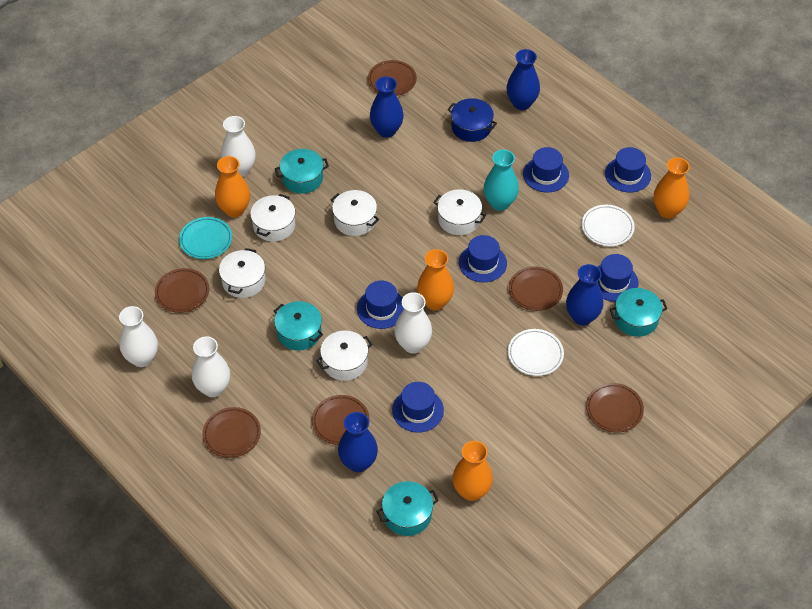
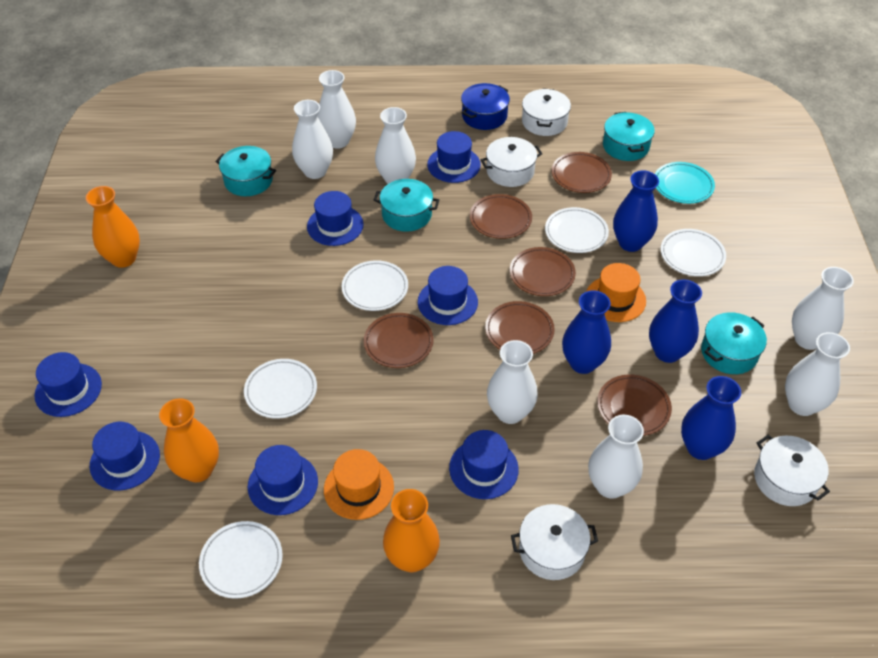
blue hat: [357,280,404,329] [392,382,444,433] [459,235,507,282] [523,147,569,192] [597,254,638,302] [605,147,651,192] = 6 -> [35,352,102,417] [90,422,160,490] [248,445,318,515] [307,191,364,246] [418,266,478,325] [427,131,481,183] [449,430,519,499] = 7
orange hat: none = 0 -> [324,449,394,520] [586,263,646,322] = 2
orange vase: [215,156,250,217] [417,249,454,310] [452,441,493,501] [654,157,690,219] = 4 -> [86,186,140,268] [159,398,219,482] [383,489,440,573] = 3
turquoise vase: [484,150,519,211] = 1 -> none = 0
white plate: [508,329,564,376] [582,205,635,246] = 2 -> [199,521,283,599] [244,359,317,419] [342,260,408,311] [545,207,609,253] [661,229,726,276] = 5
white pot: [219,248,265,298] [250,194,295,242] [316,331,373,381] [331,190,379,236] [433,189,486,235] = 5 -> [480,137,542,187] [511,504,598,580] [522,88,571,136] [754,435,830,506] = 4
white vase: [119,306,158,367] [192,336,230,397] [221,116,256,177] [394,292,432,354] = 4 -> [292,100,333,179] [317,70,356,149] [375,107,416,184] [487,340,537,424] [588,415,644,499] [785,332,850,416] [792,267,854,350] = 7

